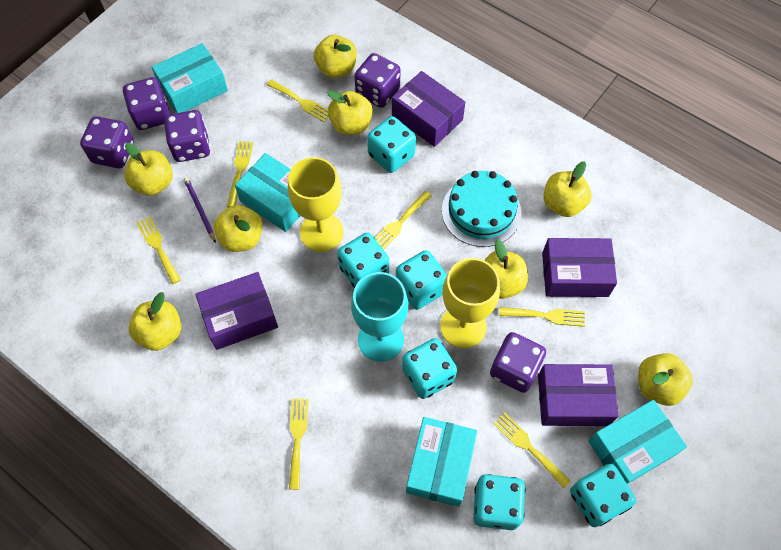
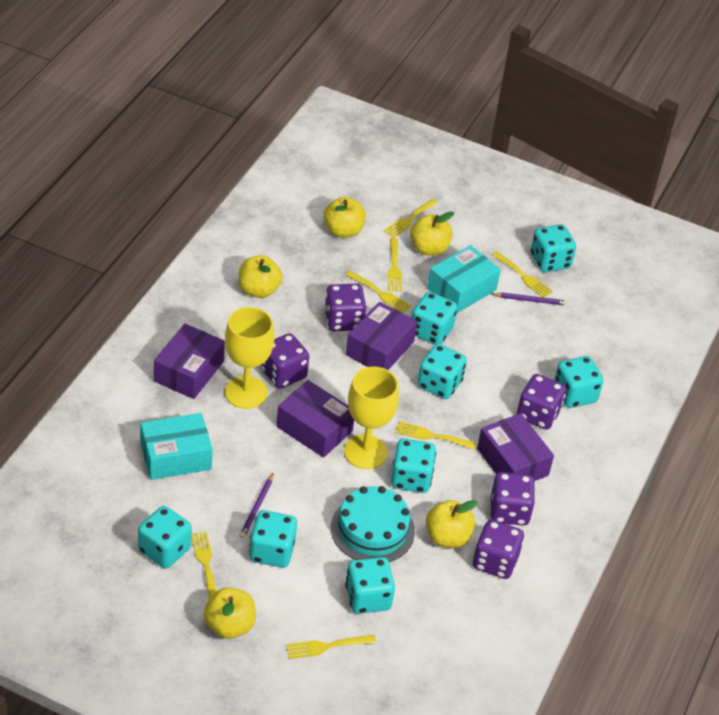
purple pencil: [184,177,216,243] = 1 -> [239,473,274,538] [492,292,568,306] = 2
turquoise box: [152,43,228,113] [235,153,300,232] [406,417,477,507] [588,400,687,484] = 4 -> [140,413,213,480] [427,245,501,313] = 2
turquoise dice: [337,233,389,288] [367,116,416,173] [396,250,447,310] [402,338,457,399] [473,474,525,530] [570,464,636,527] = 6 -> [138,506,192,568] [249,510,297,568] [345,557,395,614] [391,439,436,493] [412,292,457,345] [417,344,467,399] [531,224,576,272] [554,356,604,408] = 8
turquoise goblet: [351,272,408,362] = 1 -> none = 0
yellow apple: [124,143,173,196] [129,292,182,351] [214,205,263,252] [314,35,357,78] [327,91,373,135] [484,240,528,299] [544,161,592,217] [638,353,693,406] = 8 -> [204,587,256,639] [239,255,283,298] [324,197,366,238] [410,211,454,256] [426,500,478,548] = 5

